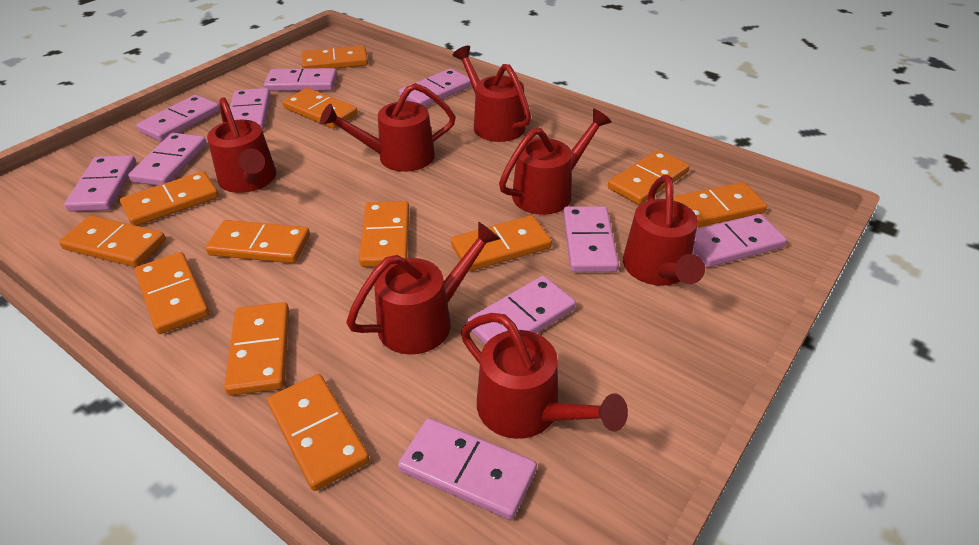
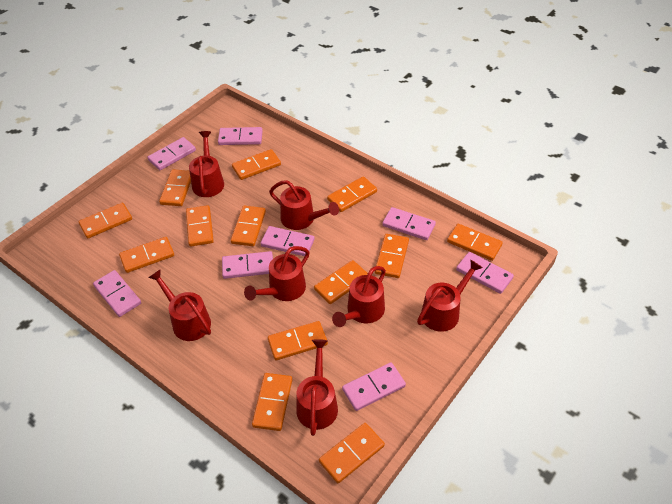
orange domino: [59,215,166,267] [120,171,219,226] [135,252,209,334] [205,220,310,263] [224,302,289,396] [267,374,370,491] [283,88,358,129] [302,45,368,69] [359,201,409,267] [451,215,552,272] [608,150,690,205] [673,182,767,227] = 12 -> [79,203,132,238] [119,237,174,273] [159,170,191,206] [186,205,214,247] [231,206,266,246] [232,149,281,180] [252,373,292,431] [268,321,328,360] [314,260,368,304] [319,423,385,483] [327,176,377,212] [375,234,409,278] [447,224,503,261] = 13
pink domino: [64,155,136,212] [128,133,207,186] [137,95,220,142] [230,88,271,130] [264,68,337,91] [398,418,537,520] [399,68,472,107] [467,276,576,344] [563,206,619,272] [693,214,787,267] = 10 -> [93,270,141,317] [148,137,196,170] [218,127,263,145] [222,251,273,279] [261,226,314,256] [342,362,406,411] [382,207,436,240] [456,252,514,294] = 8

